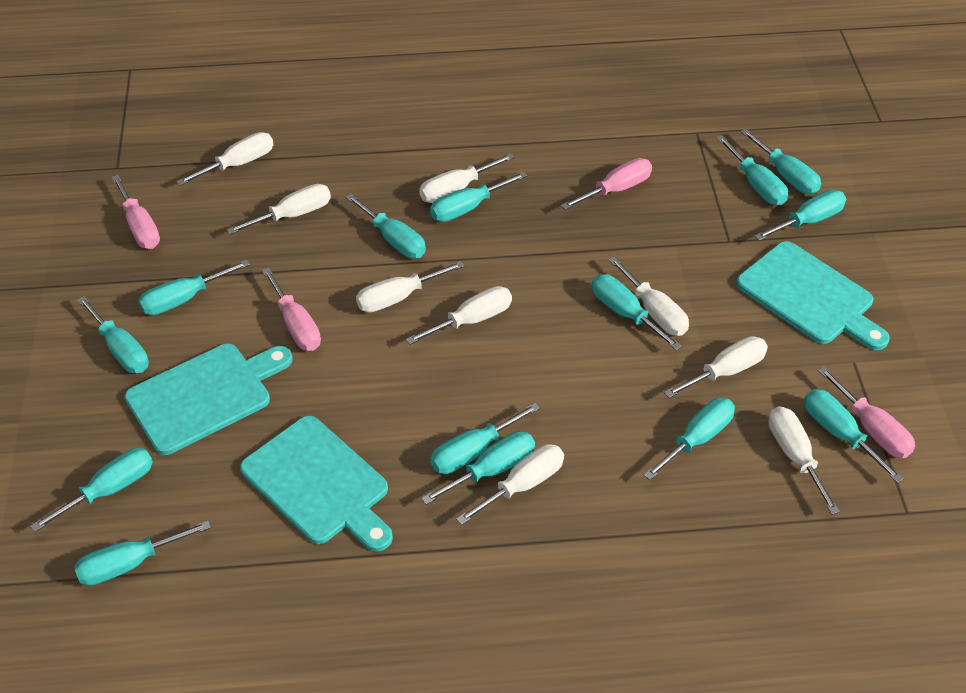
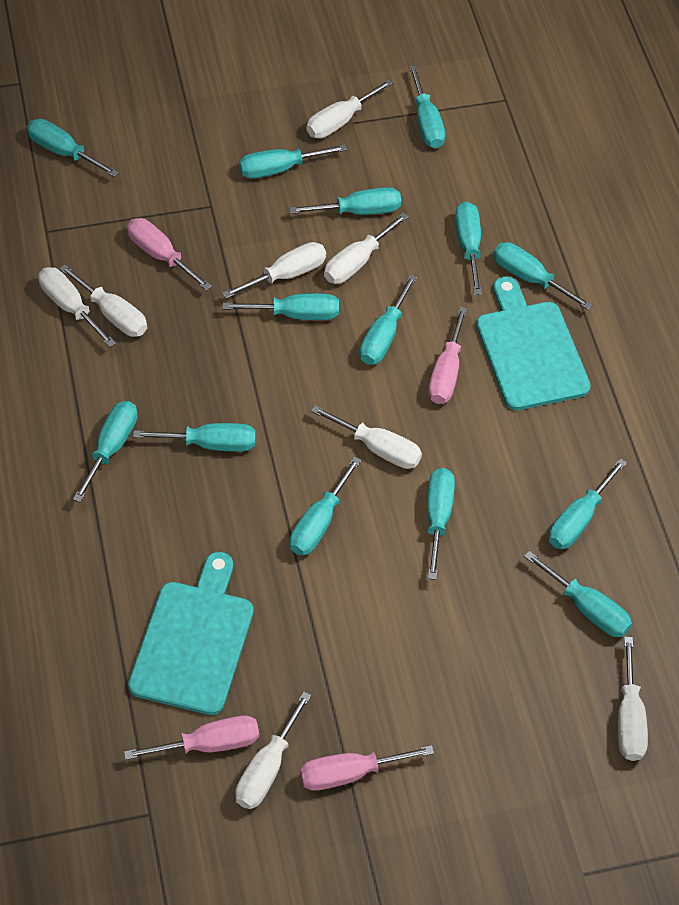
turquoise cutting board: [125,344,293,455] [240,415,393,552] [736,241,890,350] = 3 -> [128,552,254,715] [476,277,591,410] = 2
white screwdriver: [177,132,274,186] [227,184,331,235] [356,261,464,312] [406,286,512,345] [419,153,514,203] [456,444,564,525] [609,256,689,336] [664,336,768,398] [768,407,840,515] = 9 -> [38,267,116,347] [59,264,147,337] [222,242,326,299] [235,691,311,809] [306,79,393,138] [311,405,422,469] [324,212,409,284] [618,636,648,761] = 8

